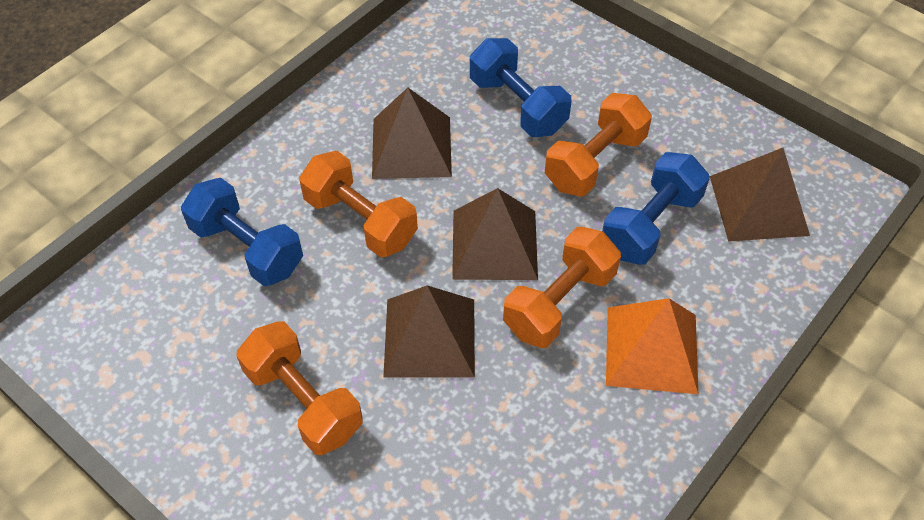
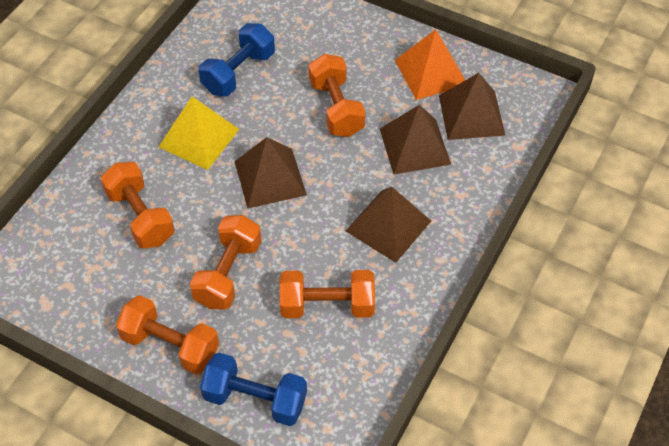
blue dumbbell: [181,178,303,286] [470,38,572,137] [602,152,710,265] = 3 -> [199,23,275,96] [200,353,307,426] = 2
orange dumbbell: [236,321,363,455] [299,151,418,257] [503,227,621,348] [545,93,652,196] = 4 -> [101,162,175,249] [116,295,219,374] [190,215,262,310] [280,270,375,318] [309,54,366,137] = 5
yellow pyramid: none = 0 -> [159,96,239,170] = 1

